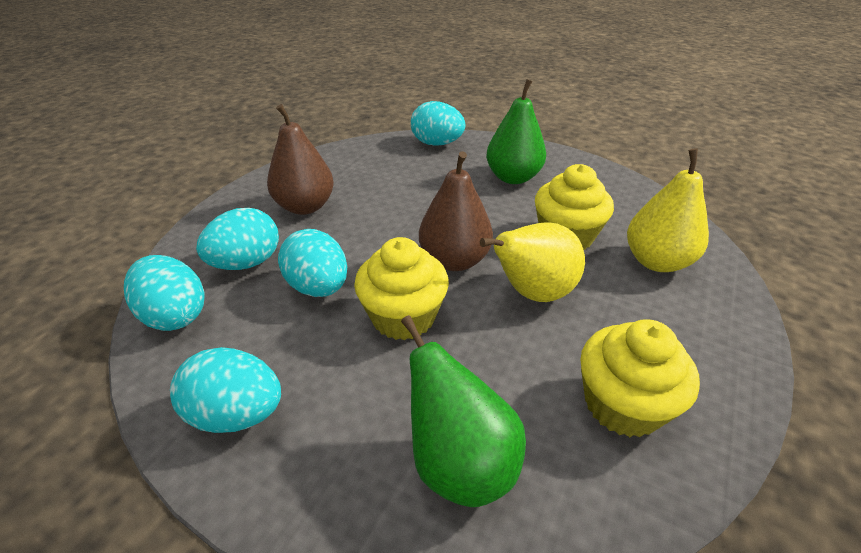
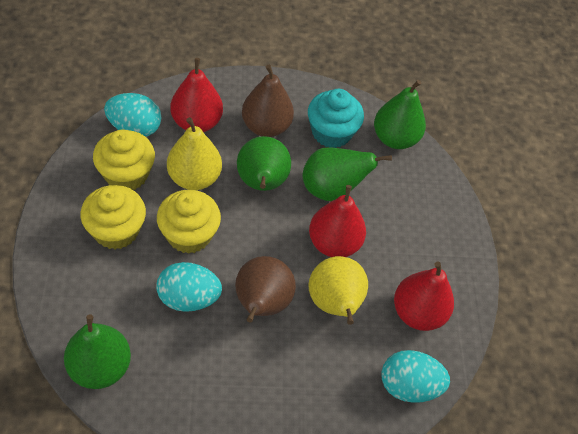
green pear: [401,315,526,507] [486,79,546,184] = 2 -> [64,315,131,389] [237,136,291,191] [303,147,392,201] [374,80,426,149] = 4
red pear: none = 0 -> [170,58,223,132] [309,185,366,257] [394,262,454,331] = 3
turquoise cupcake: none = 0 -> [308,89,364,148] = 1
turquoise egg: [124,255,205,331] [170,347,281,433] [196,208,279,270] [278,229,347,297] [411,101,466,146] = 5 -> [104,93,161,137] [156,262,222,312] [382,350,450,403] = 3

